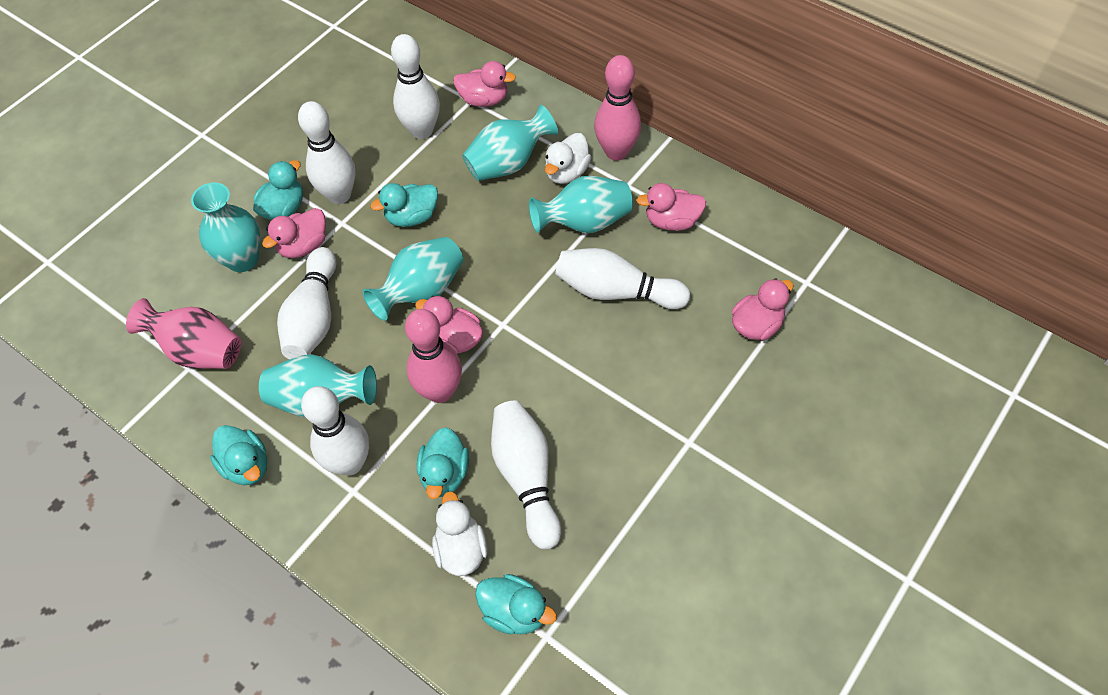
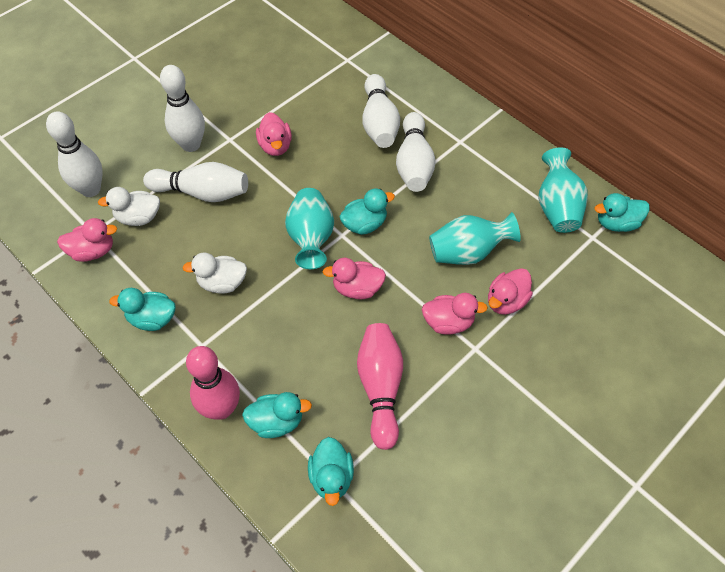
pink vase: [126,298,241,369] = 1 -> none = 0
turquoise vase: [191,182,261,272] [259,354,377,417] [363,237,463,321] [462,105,558,181] [529,176,633,233] = 5 -> [285,188,334,269] [429,212,521,265] [538,147,588,233] = 3
white bowling pin: [277,247,336,359] [298,101,355,204] [301,386,369,476] [391,34,440,139] [491,401,561,549] [555,248,690,309] = 6 -> [46,111,103,197] [143,162,248,202] [160,65,205,152] [362,74,400,148] [396,112,436,192] = 5

